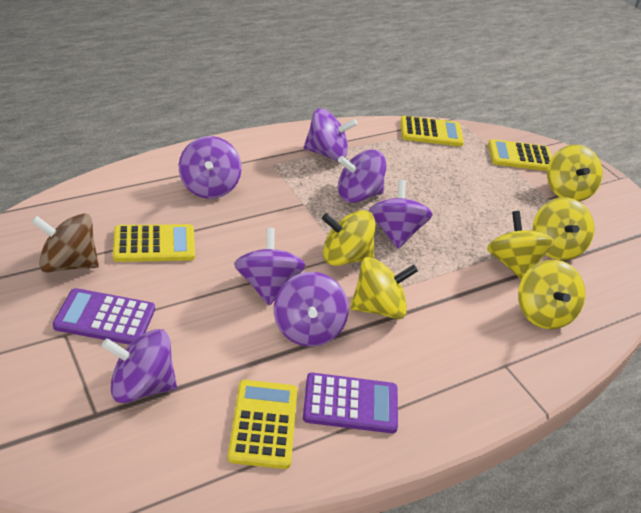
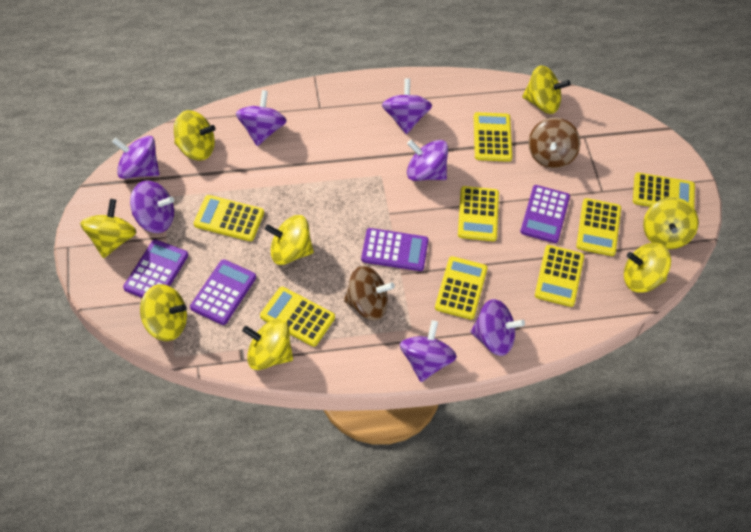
brown spinning top: [31,213,99,273] = 1 -> [344,266,395,321] [528,117,580,168] = 2
purple calculator: [53,288,155,345] [303,373,398,433] = 2 -> [123,239,188,298] [190,259,256,325] [361,228,428,271] [520,185,570,243] = 4
yellow calculator: [113,224,195,262] [228,380,297,469] [400,116,464,146] [488,139,552,171] = 4 -> [194,195,264,241] [260,287,335,347] [435,256,488,320] [458,186,499,241] [474,112,512,162] [535,245,584,307] [576,198,621,256] [633,172,695,207] = 8
yellow spinning top: [322,210,375,266] [351,257,418,319] [487,211,554,280] [518,260,585,329] [533,198,594,260] [547,145,603,201] = 6 -> [80,199,136,258] [140,284,187,341] [174,110,216,161] [242,318,293,370] [265,215,314,265] [522,65,571,114] [624,243,671,293] [643,197,699,249] = 8

